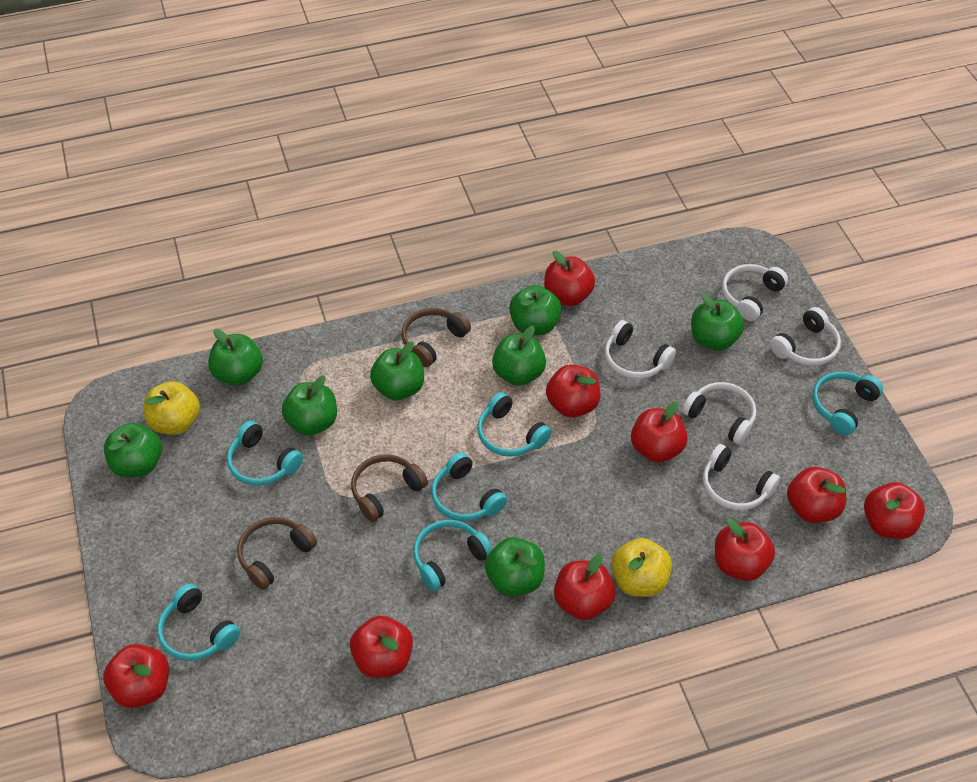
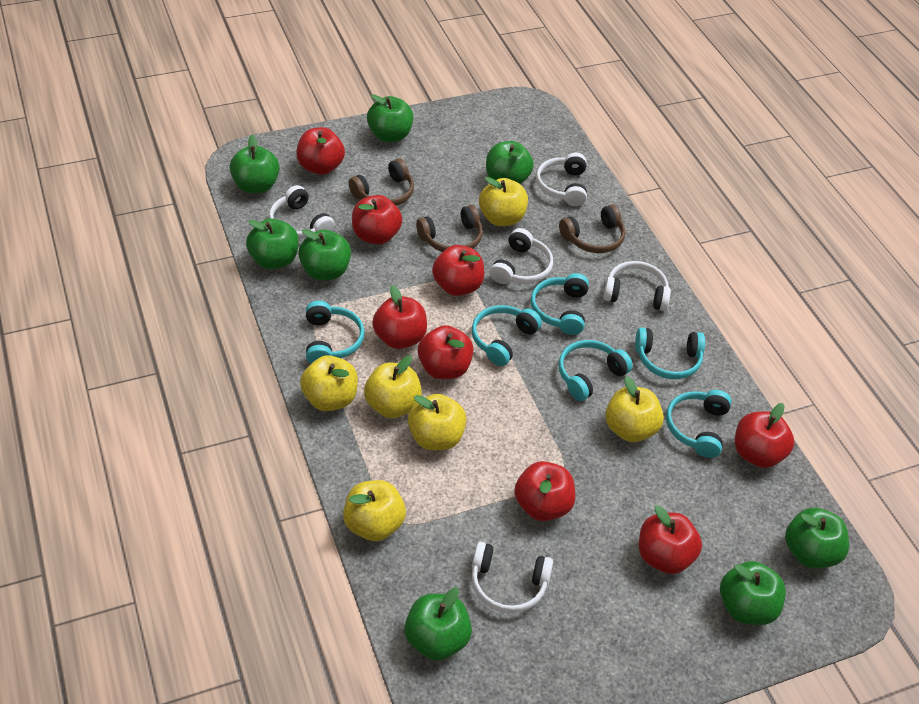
red apple: [103,644,169,708] [350,616,413,678] [544,251,595,306] [546,365,601,418] [554,553,615,620] [631,402,688,462] [715,519,775,581] [787,467,846,523] [864,482,925,539] = 9 -> [296,127,345,175] [352,195,402,245] [372,285,427,349] [418,325,473,379] [432,245,484,296] [514,461,575,521] [639,506,702,574] [735,403,794,468] = 8
yellow apple: [144,381,200,435] [611,538,672,597] = 2 -> [300,355,358,411] [343,480,406,541] [364,355,422,418] [408,394,467,450] [479,177,528,226] [605,376,664,442] = 6

